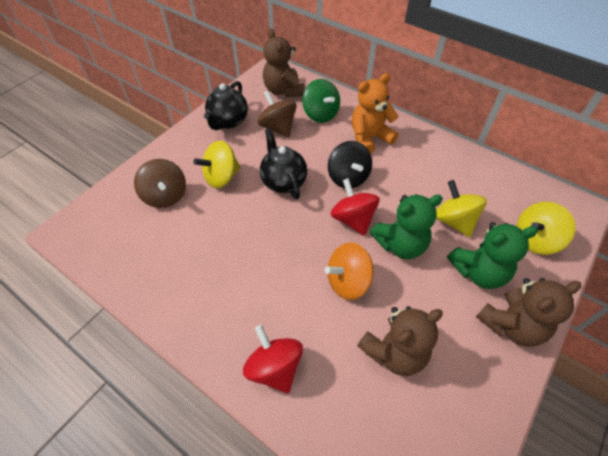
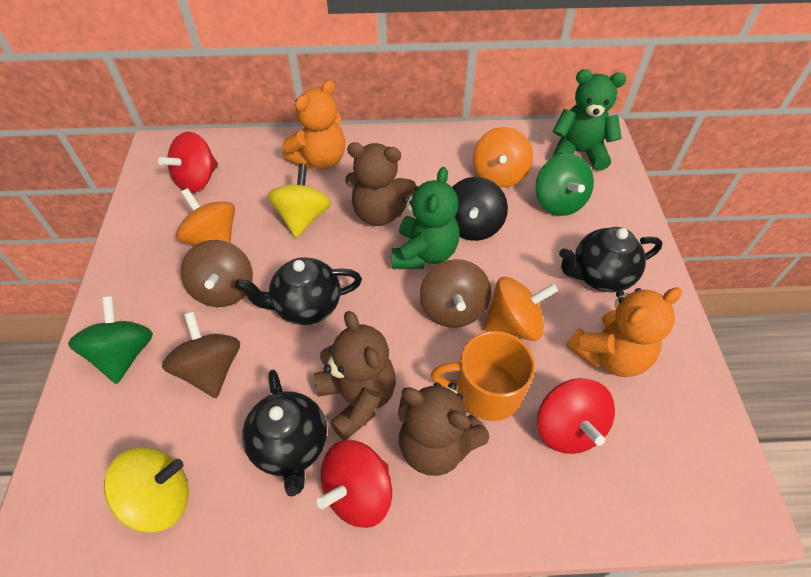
black teapot: [204,81,248,130] [260,128,307,199] = 2 -> [235,257,362,325] [242,370,327,497] [559,227,663,292] = 3
brown spinning top: [134,159,186,208] [258,90,297,138] = 2 -> [162,312,240,398] [181,240,253,307] [420,259,491,328] = 3
green spinning top: [302,79,340,123] = 1 -> [68,296,153,384] [536,153,594,216] = 2
orange mug: none = 0 -> [431,331,535,421] = 1
orange spinning top: [325,242,374,300] = 1 -> [176,188,235,245] [473,127,533,188] [484,277,558,341] = 3
orange teddy bear: [352,73,399,154] = 1 -> [283,80,345,169] [566,287,682,377] = 2
red spinning top: [243,325,303,393] [331,178,380,236] = 2 -> [158,132,218,193] [316,440,392,528] [537,378,615,454] = 3
yellow spinning top: [194,141,241,188] [436,180,487,237] [517,202,576,255] = 3 -> [104,447,189,533] [267,164,331,238] = 2

